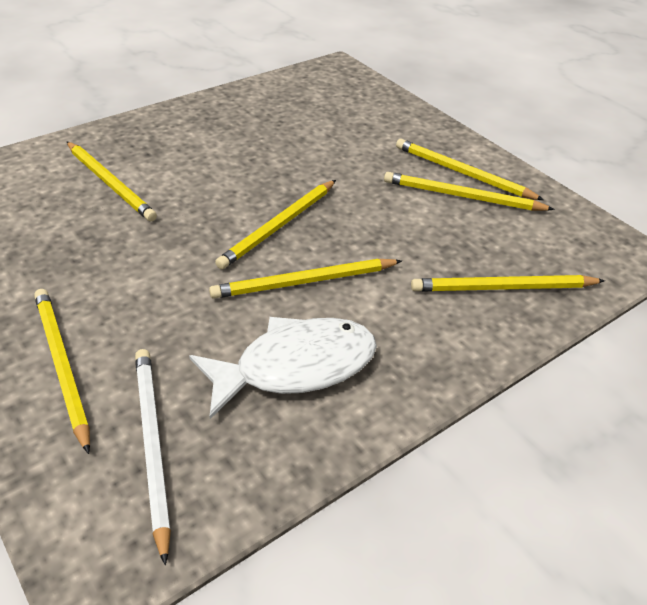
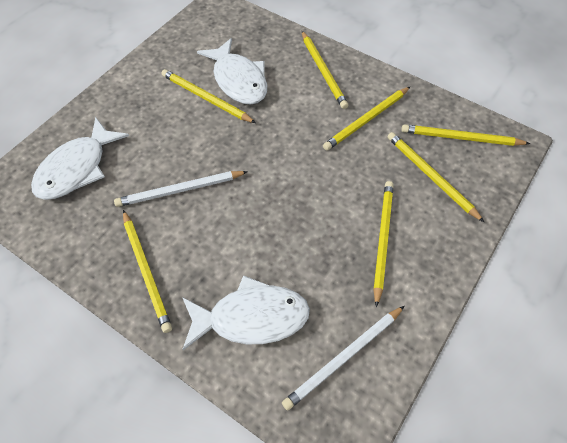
white fish: [189,317,377,419] = 1 -> [31,117,129,200] [182,275,310,350] [197,38,267,105] = 3
white pencil: [135,349,171,565] = 1 -> [114,171,248,207] [282,306,404,410] = 2

